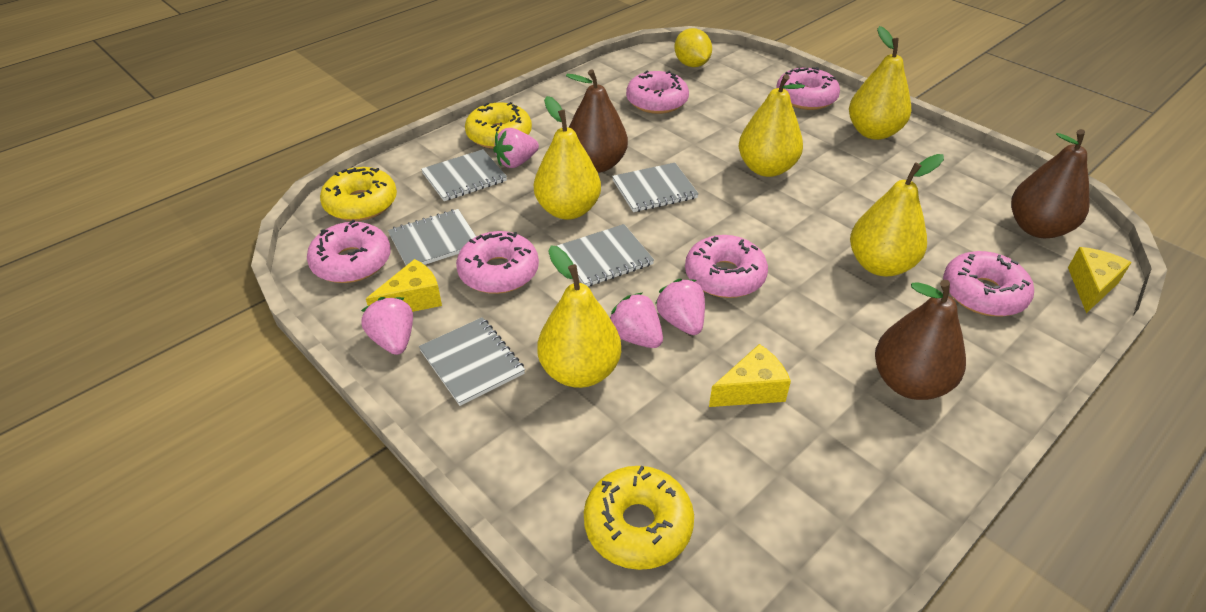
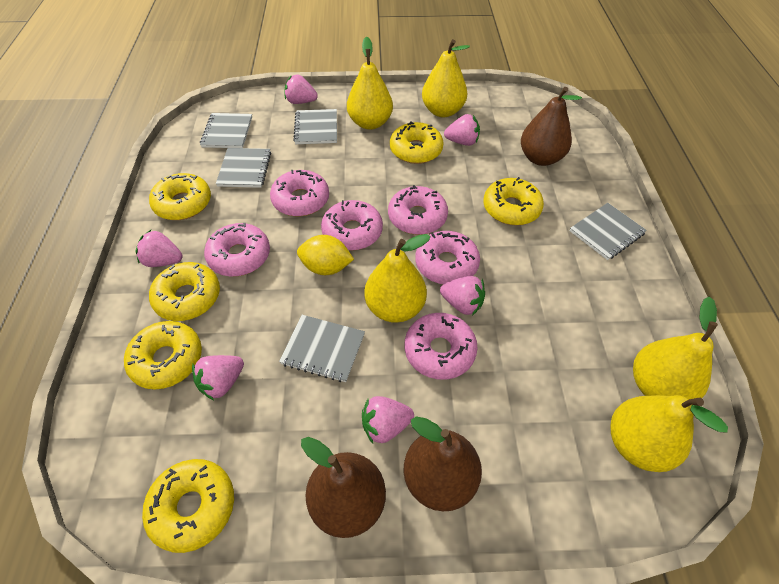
pink strawberry: [361,297,413,355] [493,128,539,168] [610,292,663,348] [655,279,705,335] = 4 -> [135,230,183,267] [192,355,244,400] [284,75,318,104] [362,396,414,444] [440,276,485,316] [444,114,480,146] = 6
yellow cheese: [366,259,442,312] [709,344,791,407] [1068,247,1132,313] = 3 -> none = 0
yellow donut: [320,167,397,221] [465,102,532,149] [584,466,694,570] = 3 -> [124,321,202,390] [142,459,234,553] [149,173,211,220] [149,262,220,321] [390,121,444,164] [483,177,544,225] = 6

